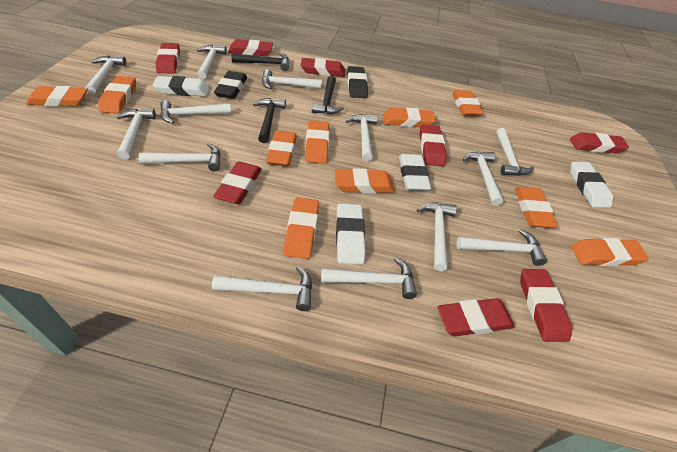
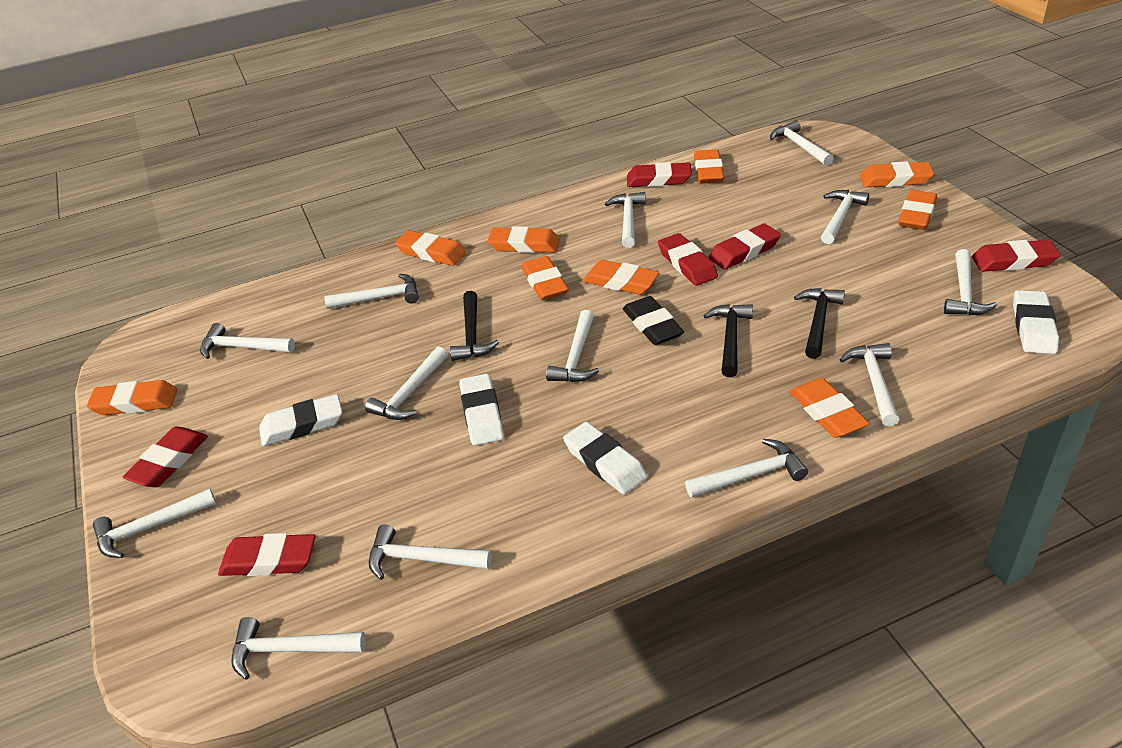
black eraser: [214,71,247,99] [347,66,368,98] = 2 -> [623,296,684,345] = 1
orange eraser: [26,86,88,107] [98,76,136,114] [266,130,297,166] [283,197,319,259] [305,120,329,164] [334,168,395,194] [383,107,436,127] [452,90,483,117] [515,187,558,228] [571,238,649,266] = 10 -> [87,380,177,415] [395,230,466,266] [487,226,560,253] [521,256,569,300] [583,260,659,294] [694,149,724,184] [789,378,870,438] [860,161,934,187] [898,190,937,230] = 9
red eraser: [155,43,180,73] [213,161,262,204] [228,39,273,56] [301,58,345,77] [419,124,447,166] [438,298,515,336] [520,269,572,342] [570,132,629,154] = 8 -> [123,426,208,487] [218,533,316,576] [627,162,692,187] [658,233,718,286] [709,223,781,270] [972,240,1060,272] = 6

